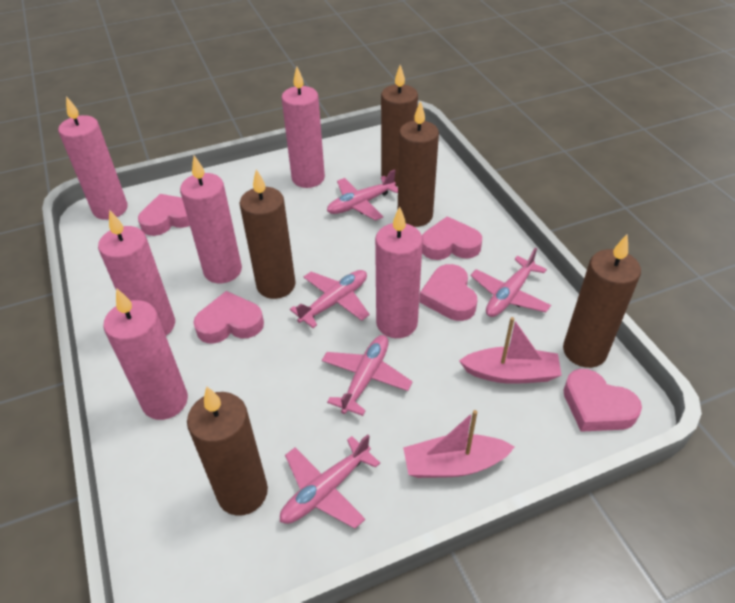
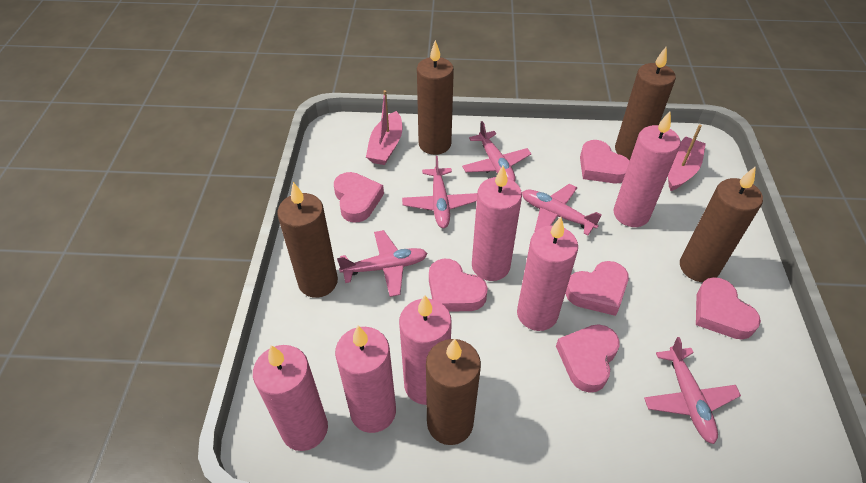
pink heart: [138,194,190,236] [193,291,264,343] [419,264,478,321] [422,216,482,260] [563,369,642,432] = 5 -> [334,172,384,223] [429,259,488,312] [556,324,620,393] [565,261,629,316] [580,140,629,183] [696,277,761,340] = 6

